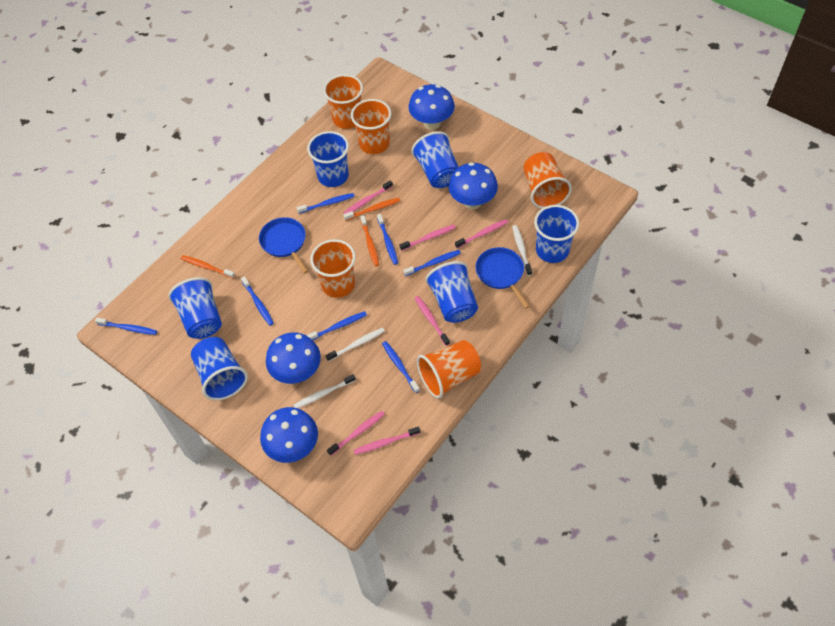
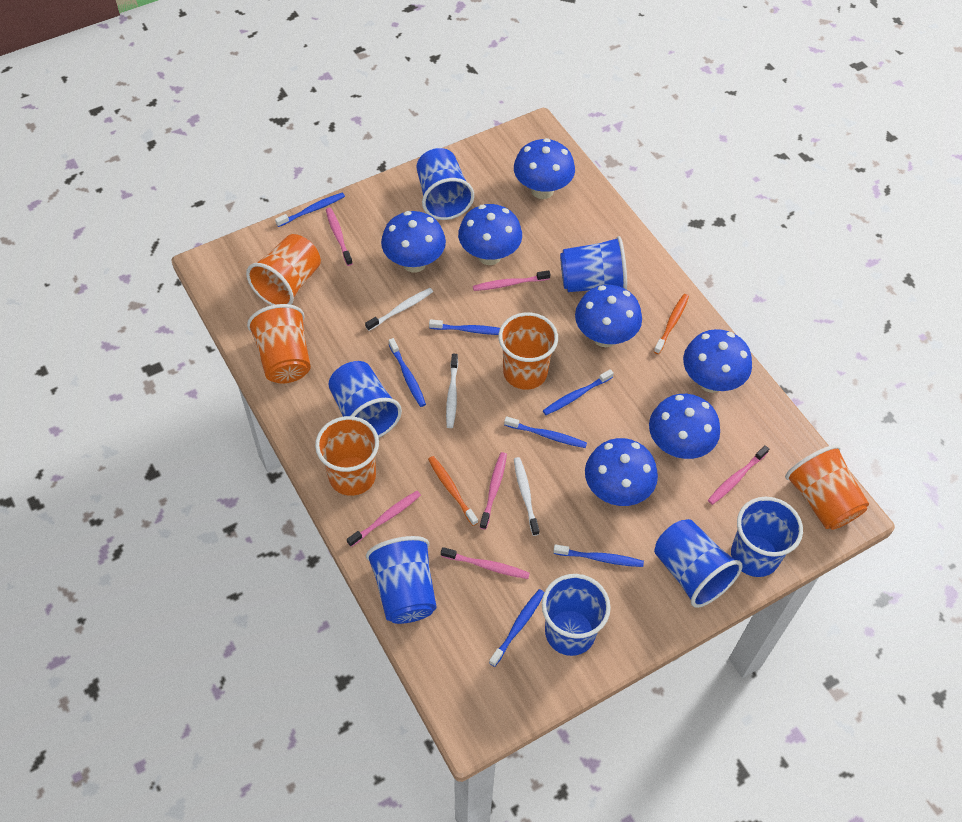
blue cup: [168,277,222,339] [191,337,248,400] [307,131,349,187] [411,131,458,188] [425,261,478,323] [534,205,579,263] = 6 -> [328,361,402,438] [366,536,437,624] [417,148,474,220] [542,574,611,656] [560,236,627,292] [654,519,743,608] [731,497,803,577] = 7
blue mushroom: [260,407,318,463] [266,332,321,384] [408,84,455,130] [448,162,498,210] = 4 -> [381,211,446,273] [458,204,522,265] [514,138,575,199] [575,285,642,347] [585,438,658,506] [649,394,720,459] [683,329,752,393] = 7
blue pan: [259,217,308,274] [475,247,530,309] = 2 -> none = 0
orange toothbrush: [181,255,235,278] [343,198,400,221] [360,215,379,266] = 3 -> [428,456,478,526] [654,294,689,354] = 2

